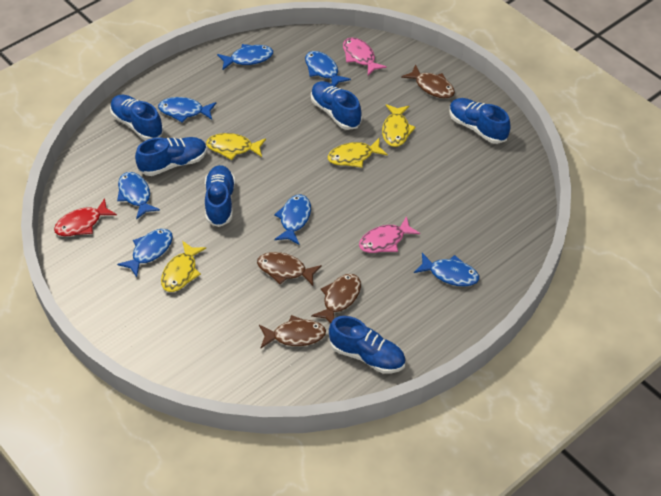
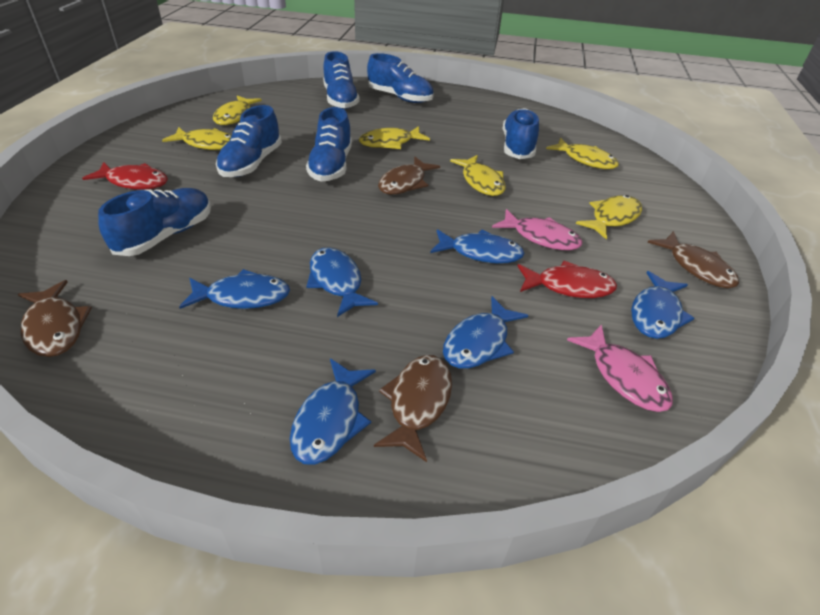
blue fish: [117,172,160,220] [117,229,173,277] [158,97,217,123] [217,44,273,70] [274,195,311,245] [305,51,351,86] [414,253,479,286] = 7 -> [179,269,290,309] [290,358,376,465] [306,247,378,317] [430,229,525,264] [443,296,529,369] [631,271,695,339] = 6
red fish: [54,198,117,236] = 1 -> [82,162,168,190] [518,261,617,298] = 2
yellow fish: [161,241,206,292] [206,133,266,160] [328,138,388,168] [382,104,416,147] = 4 -> [162,127,232,150] [213,95,262,125] [359,126,430,149] [450,155,506,196] [546,138,619,169] [576,195,642,240] = 6

